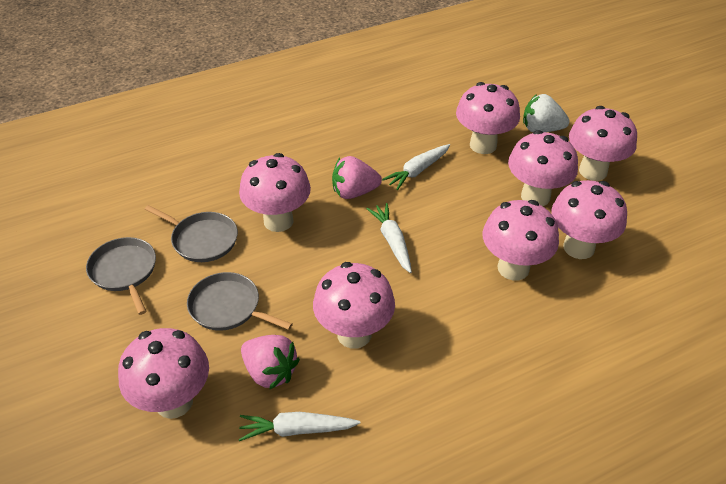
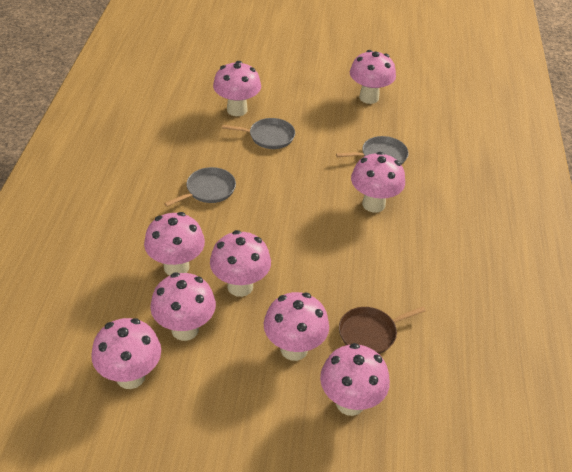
brown pan: none = 0 -> [339,306,426,354] = 1
pink mushroom: [118,328,209,419] [239,153,311,232] [313,262,395,348] [456,82,520,154] [482,200,559,280] [508,130,578,206] [551,180,627,259] [569,106,637,181] = 8 -> [91,318,161,389] [144,212,205,276] [150,272,216,341] [210,230,271,297] [213,61,261,116] [264,292,329,361] [320,343,390,416] [350,50,396,104] [351,152,405,213] = 9
pink strawberry: [241,335,300,390] [332,156,382,199] = 2 -> none = 0
white carrot: [239,412,361,441] [366,203,412,273] [382,144,450,190] = 3 -> none = 0
white strawberry: [523,94,570,133] = 1 -> none = 0

